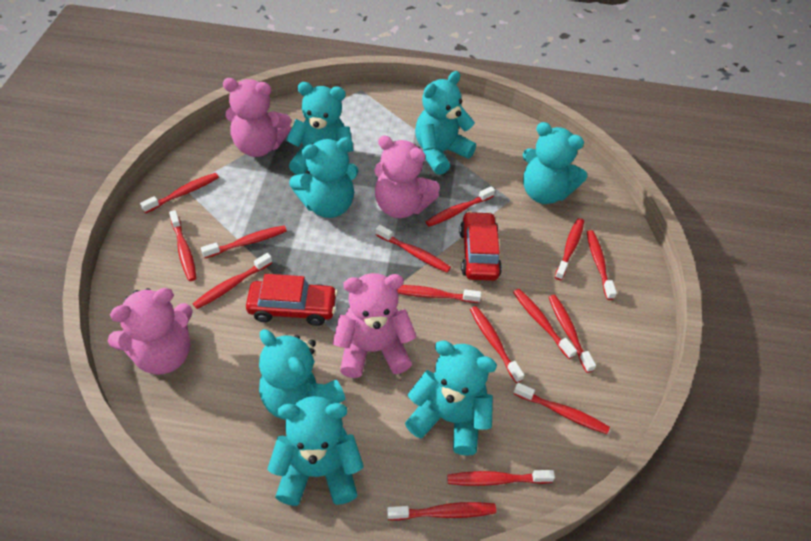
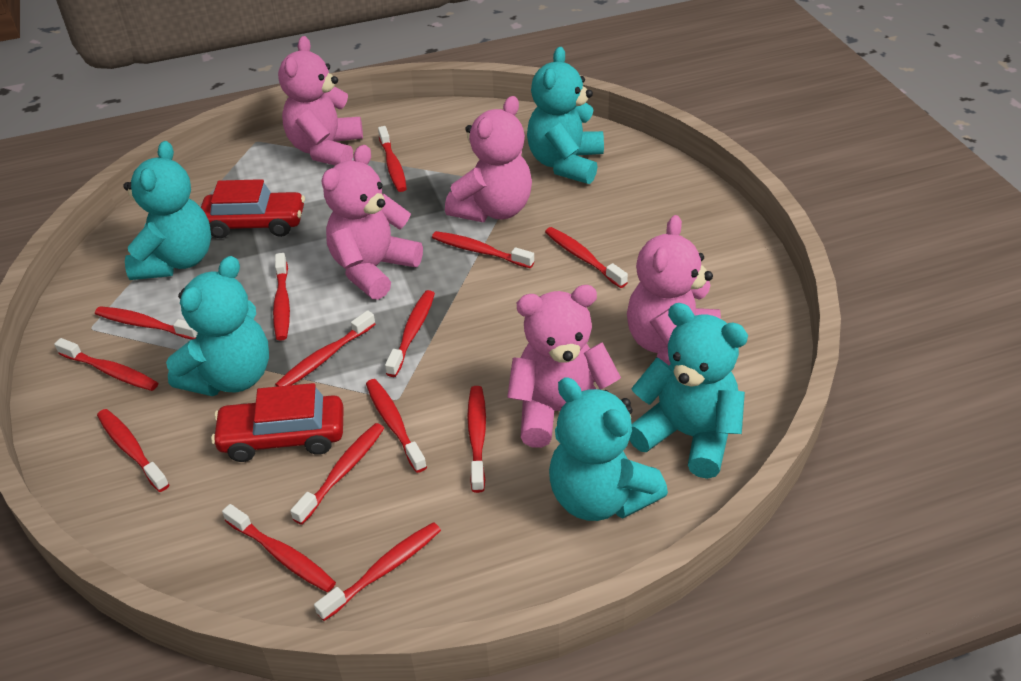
pink teddy bear: [108,288,193,375] [223,78,291,157] [333,273,417,378] [374,135,440,218] = 4 -> [278,36,363,166] [322,145,423,300] [445,96,532,222] [507,285,621,448] [627,215,721,366] = 5
red toothbrush: [140,173,219,213] [169,210,197,281] [193,253,272,309] [201,226,287,258] [376,225,451,273] [387,502,496,521] [397,285,481,303] [426,186,495,227] [447,470,555,486] [470,306,524,383] [513,289,577,359] [513,383,610,434] [549,295,596,373] [555,218,584,280] [587,230,617,300] = 15 -> [54,338,158,391] [95,306,198,340] [97,409,170,492] [222,504,336,592] [273,253,290,341] [275,310,375,387] [290,423,384,525] [314,522,441,621] [366,379,427,473] [378,126,407,192] [385,290,435,377] [432,231,534,268] [467,386,486,493] [545,227,628,288] = 14
turquoise teddy bear: [259,329,345,420] [267,396,364,506] [286,82,354,175] [289,137,358,218] [405,340,497,456] [415,71,476,175] [523,122,587,204] = 7 -> [123,141,211,280] [166,256,269,396] [527,47,604,184] [549,377,668,521] [629,303,748,479] = 5

